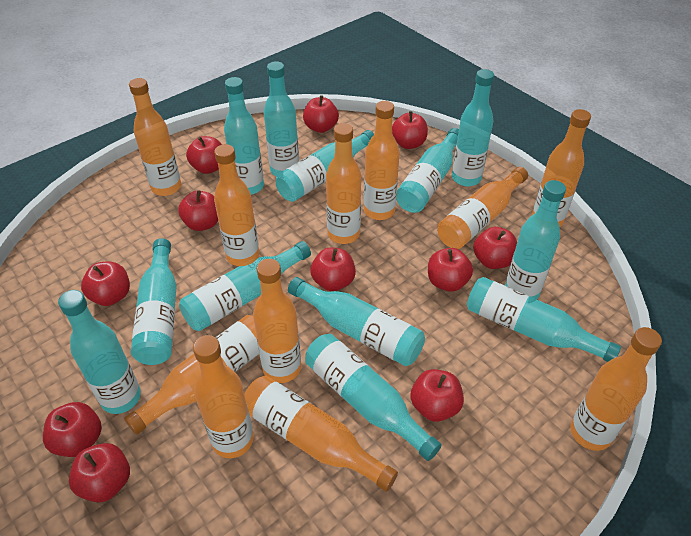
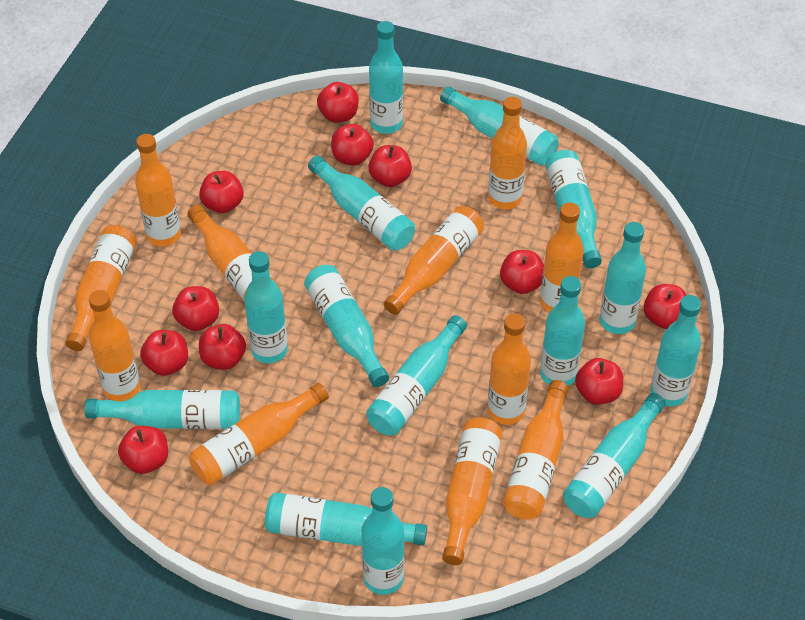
turquoise bottle: [58,290,141,414] [131,238,177,365] [179,241,311,331] [224,77,264,195] [264,61,299,176] [276,130,374,202] [288,277,425,366] [305,334,442,461] [396,128,459,213] [452,69,494,186] [467,277,621,362] [505,180,566,299] = 12 -> [85,390,240,429] [244,251,288,363] [265,492,427,546] [304,265,389,387] [308,155,415,250] [361,487,404,595] [366,315,467,435] [369,21,403,134] [440,86,559,165] [540,276,585,386] [545,150,602,268] [563,393,666,518] [600,222,646,334] [650,295,701,407] = 14

